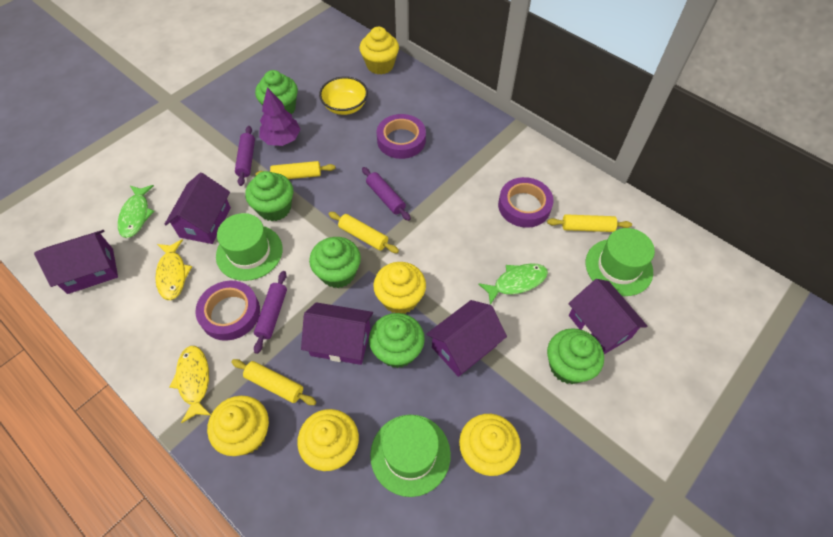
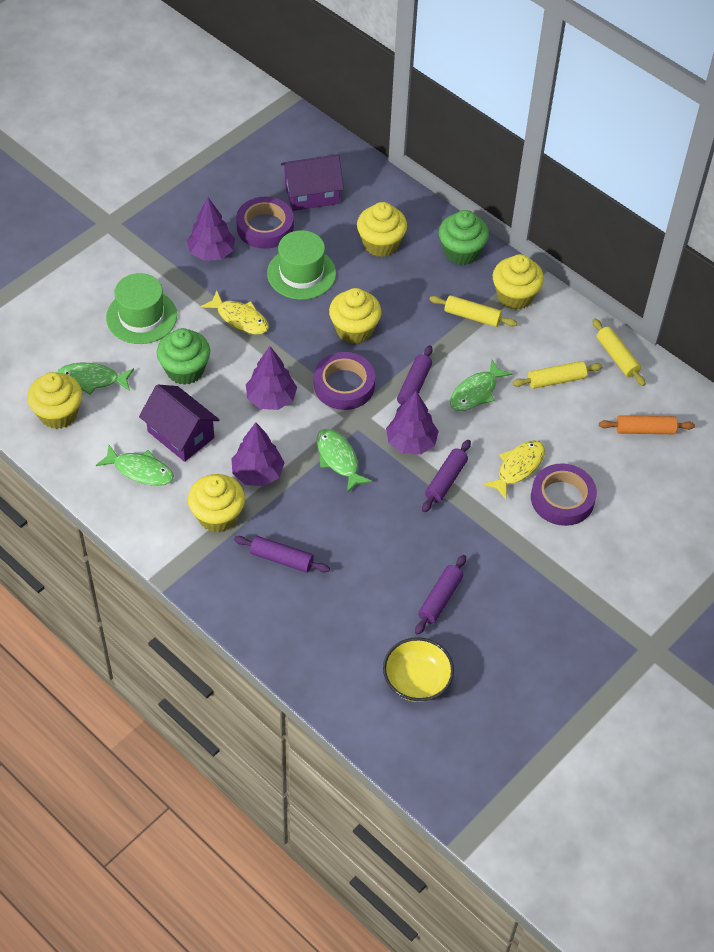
green cupcake: [245,171,293,221] [255,70,298,114] [309,237,361,288] [369,313,425,368] [547,328,604,384] = 5 -> [157,328,210,385] [439,210,489,265] = 2
green fish: [118,185,154,238] [478,263,548,305] = 2 -> [57,363,134,395] [96,445,174,486] [317,429,372,493] [450,360,512,411] = 4
green hat: [216,213,283,281] [370,415,451,497] [586,228,655,296] = 3 -> [106,273,177,344] [267,230,336,300] = 2
orange rolling pin: none = 0 -> [599,415,695,434] = 1
purple house: [34,230,118,294] [164,172,231,244] [301,302,373,365] [426,300,507,377] [568,279,647,354] = 5 -> [139,384,220,462] [281,154,344,211] = 2
purple rolling pin: [235,126,255,186] [254,271,287,354] [362,167,411,221] = 3 -> [234,536,330,572] [396,345,433,413] [415,555,466,635] [422,440,471,512] = 4
purple tree: [259,87,301,146] = 1 -> [187,198,235,261] [232,422,285,486] [246,346,297,410] [386,391,439,455] = 4
yellow rolling pin: [231,359,316,405] [255,161,336,179] [329,212,399,253] [547,214,632,232] = 4 -> [429,295,517,327] [512,361,602,389] [592,319,646,386] = 3

